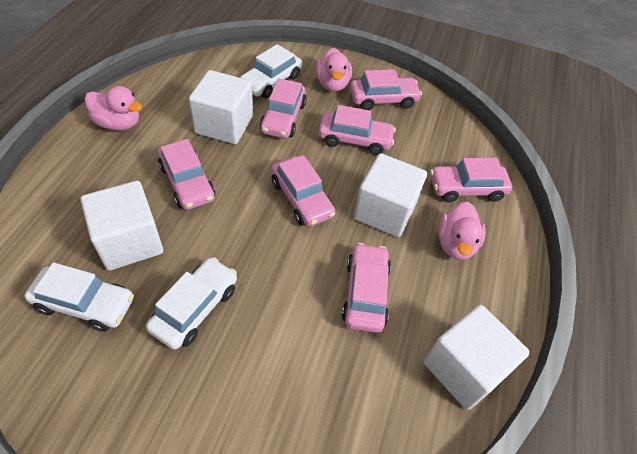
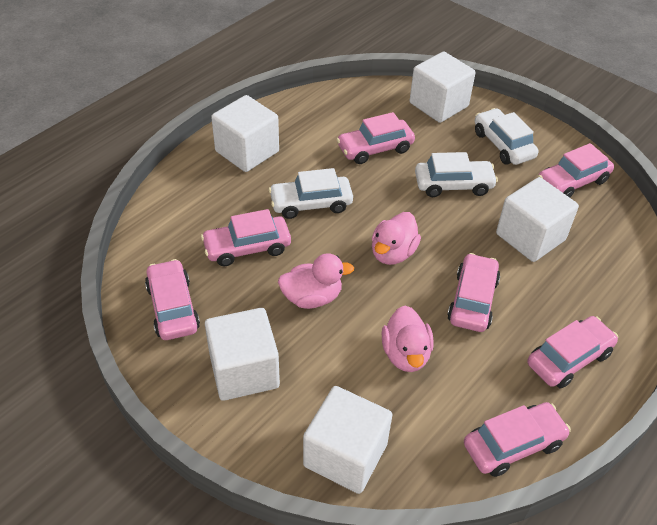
white cube: [80,181,163,271] [189,70,253,144] [353,153,427,237] [423,305,530,410] = 4 -> [205,308,280,401] [211,95,279,172] [303,386,393,494] [409,52,476,123] [496,177,579,262] = 5

